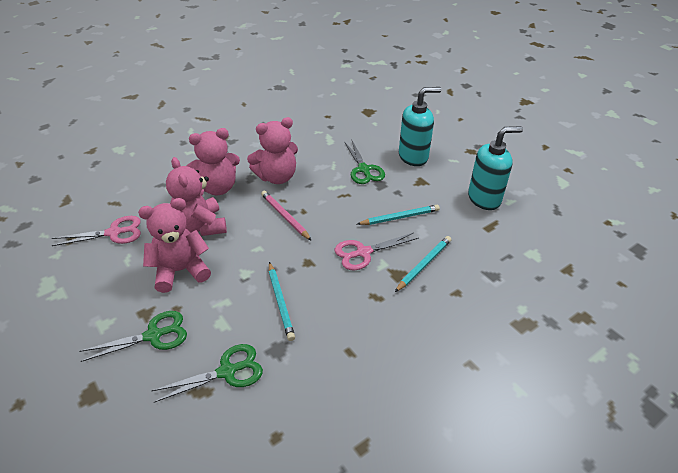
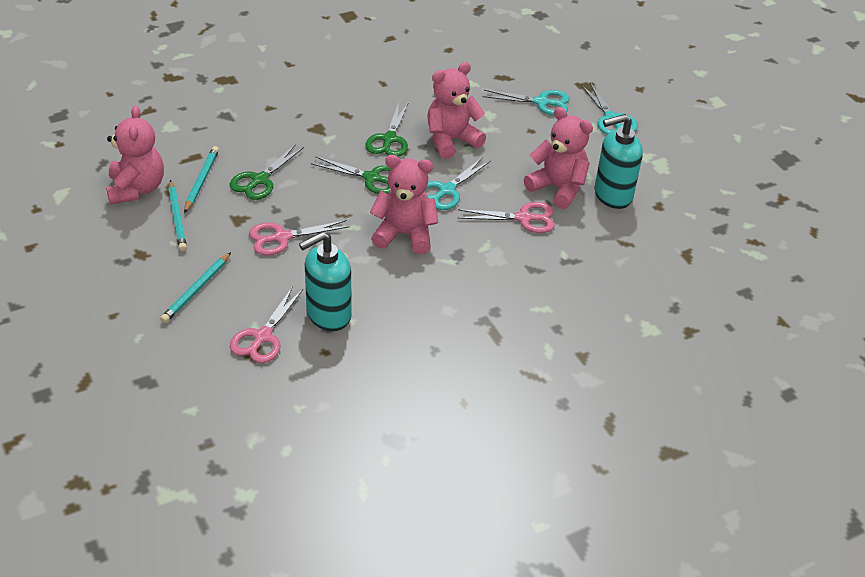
pink pencil: [261,191,312,241] = 1 -> none = 0
pink scissors: [51,216,141,246] [335,233,419,270] = 2 -> [230,286,303,363] [249,220,350,255] [458,202,555,233] = 3
turquoise scissors: none = 0 -> [426,157,491,210] [482,90,570,115] [581,82,638,135] = 3

